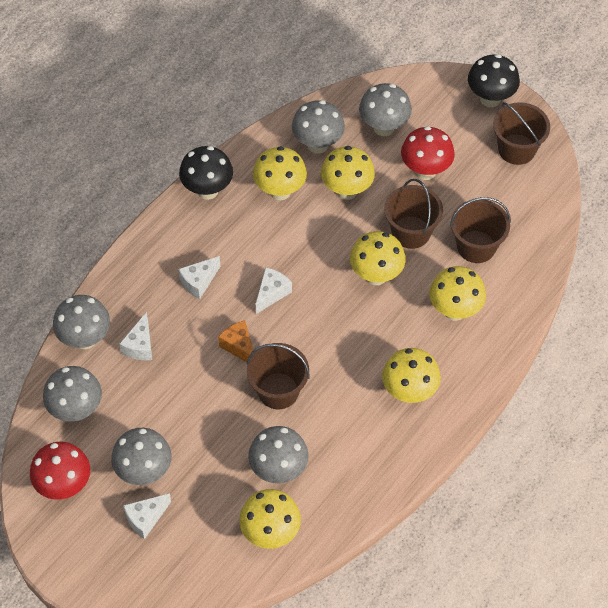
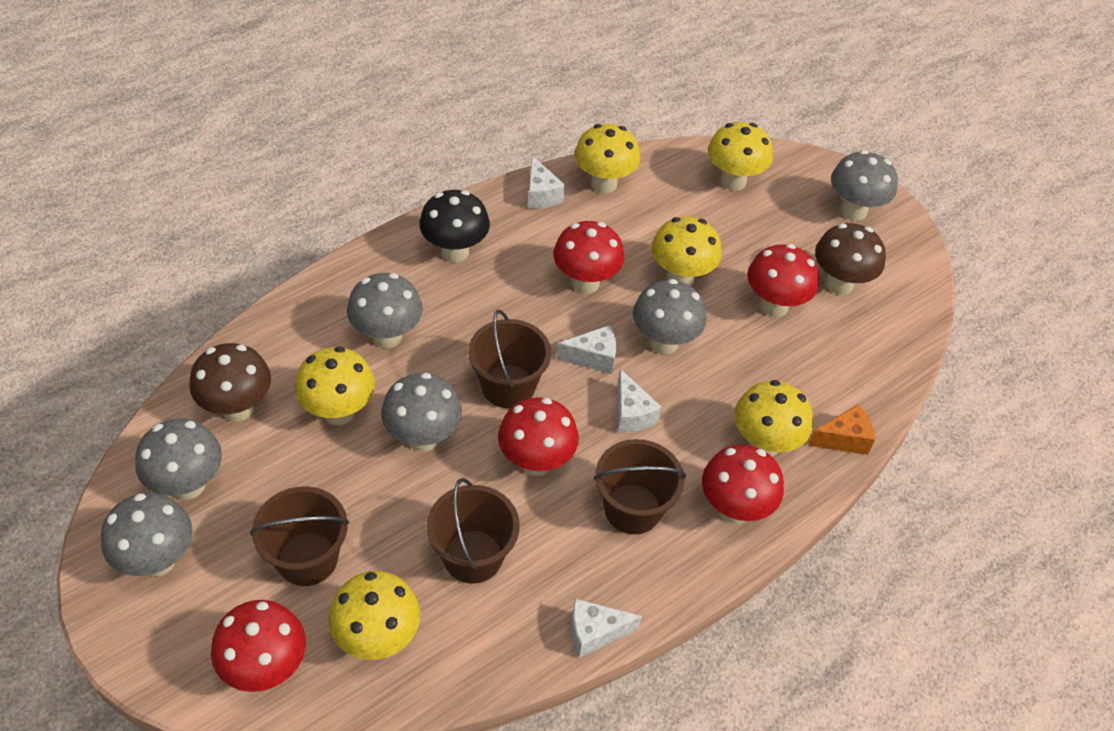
black mushroom: [179,146,233,200] [468,54,520,107] = 2 -> [419,190,490,262] = 1
brown mushroom: none = 0 -> [190,343,271,422] [815,223,886,295] = 2
red mushroom: [30,442,90,500] [401,126,455,180] = 2 -> [211,600,306,692] [498,397,579,476] [553,221,624,294] [702,445,784,524] [747,244,819,317] = 5

